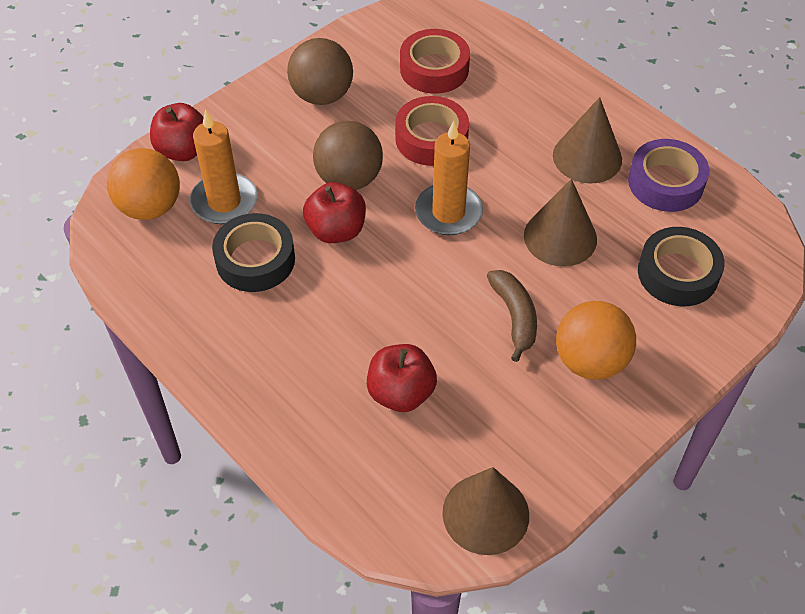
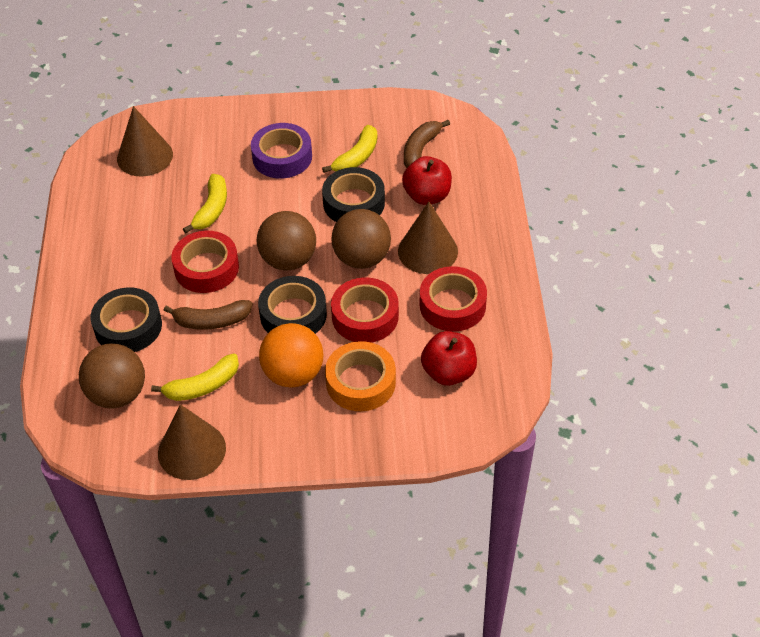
black tape: [212,213,295,292] [638,227,725,306] = 2 -> [91,287,162,352] [258,276,327,334] [322,167,385,222] = 3
brown ball: [287,38,353,105] [313,121,383,190] = 2 -> [79,343,145,409] [257,211,316,271] [331,209,391,269] = 3
brown banana: [487,270,537,362] = 1 -> [163,300,253,330] [404,120,450,168] = 2
orange ball: [107,148,180,220] [556,301,636,380] = 2 -> [259,323,323,388] = 1
orange candle: [190,110,258,224] [415,121,483,235] = 2 -> none = 0
orange tape: none = 0 -> [325,341,396,411] = 1
red apple: [150,103,204,161] [303,182,366,243] [367,344,437,412] = 3 -> [402,156,452,205] [421,331,477,386] = 2
red tape: [395,96,469,166] [400,29,470,94] = 2 -> [171,231,239,293] [331,277,399,343] [420,266,487,332] = 3
yellow banana: none = 0 -> [151,353,239,401] [183,174,227,233] [322,125,377,173] = 3

